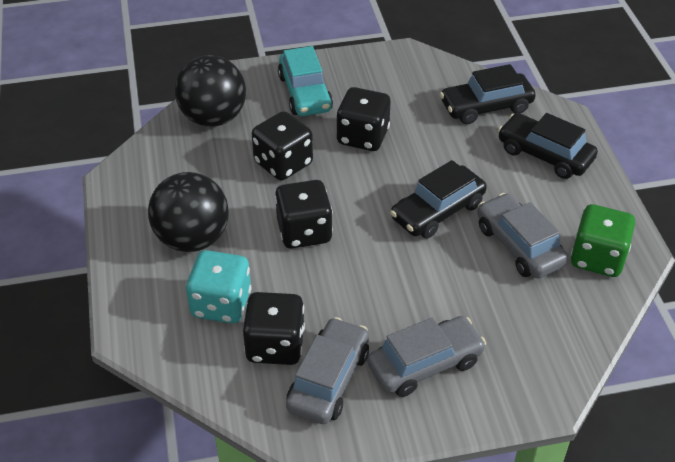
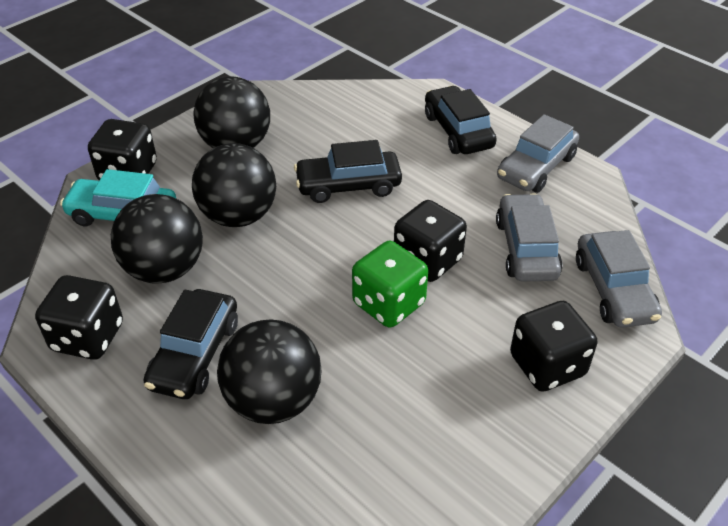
black ball: [148,172,229,252] [175,55,246,127] = 2 -> [111,194,203,283] [192,143,276,227] [193,77,270,148] [217,319,321,424] = 4
turquoise dice: [186,250,251,323] = 1 -> none = 0

